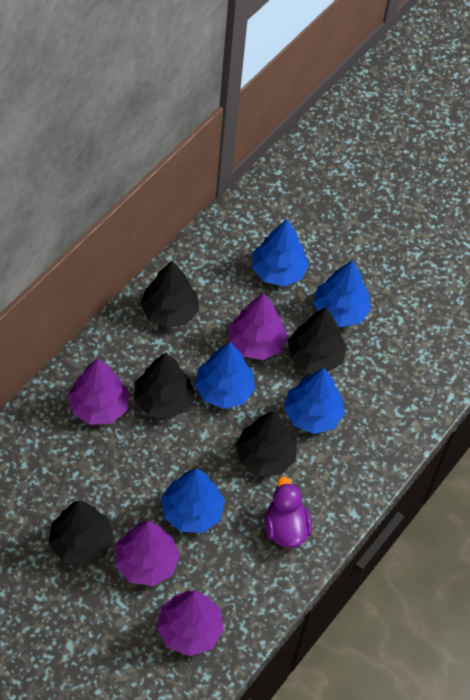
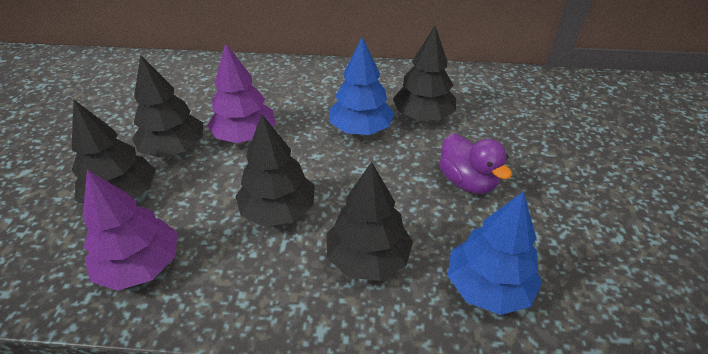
blue tree: [161,468,225,533] [195,342,255,409] [252,219,309,286] [284,368,345,434] [313,260,371,327] = 5 -> [329,37,394,135] [448,191,542,315] = 2
purple tree: [68,358,129,425] [115,521,180,586] [157,591,224,656] [229,293,288,360] = 4 -> [83,169,177,291] [207,43,275,143] = 2

